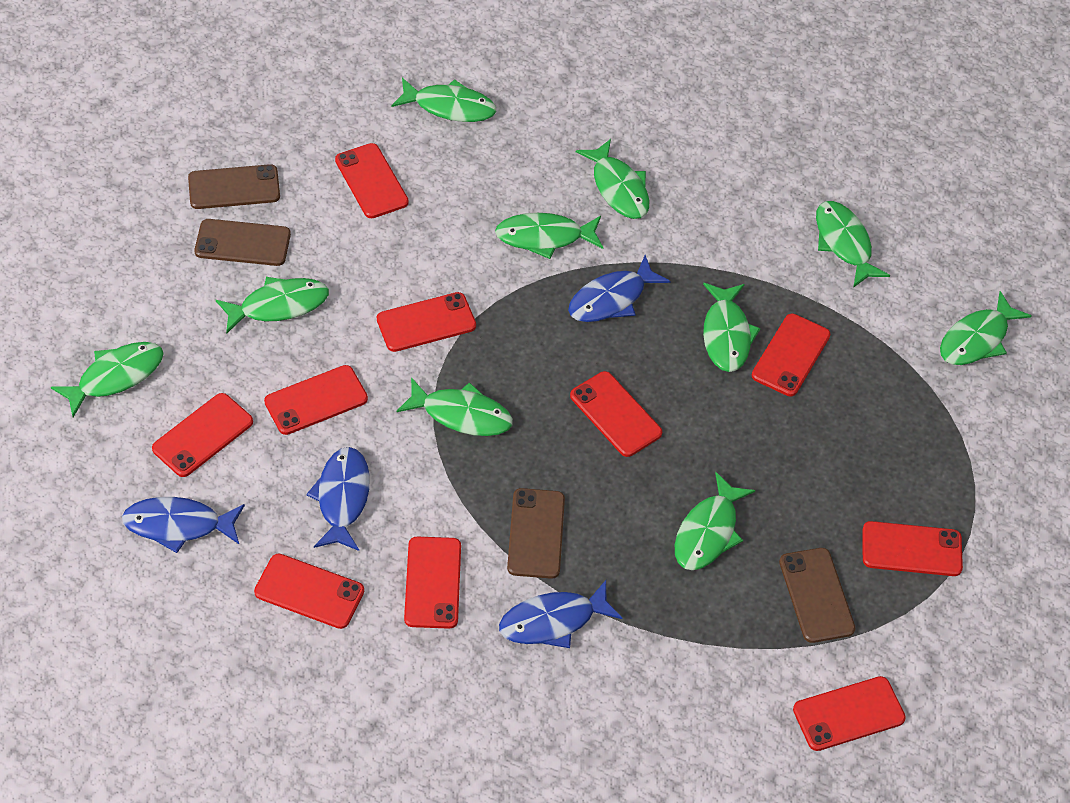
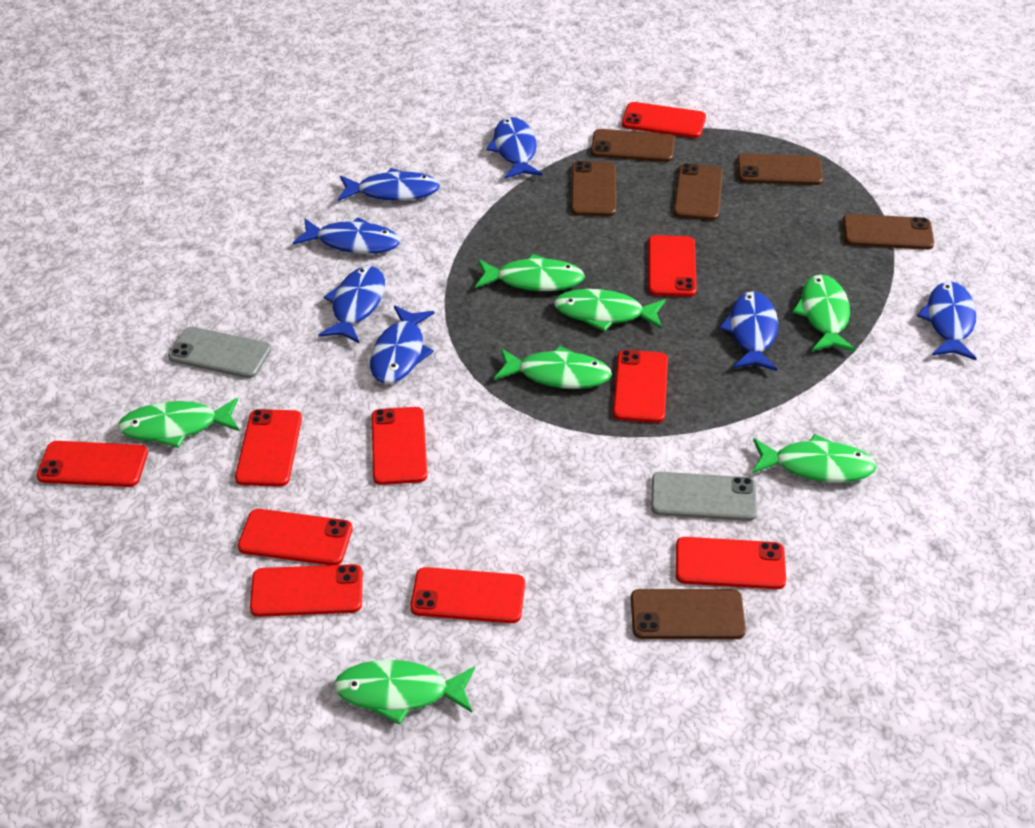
blue fish: [122,497,245,553] [306,447,370,551] [499,580,622,648] [568,255,670,322] = 4 -> [293,217,400,254] [318,266,385,343] [338,168,440,201] [370,305,435,384] [486,117,542,179] [719,291,778,371] [917,281,977,360] = 7
brown phone: [188,164,280,209] [195,219,291,266] [507,488,565,579] [779,548,856,643] = 4 -> [571,161,616,216] [591,129,675,162] [631,589,746,639] [673,163,723,220] [737,153,823,185] [843,214,934,250] = 6
green fish: [51,342,164,417] [216,277,329,334] [392,78,496,122] [397,377,513,436] [495,213,603,259] [576,139,649,219] [675,472,755,570] [703,283,761,372] [816,201,890,288] [940,291,1031,365] = 10 -> [118,398,239,448] [334,660,475,725] [475,254,585,291] [494,345,612,389] [554,289,666,332] [752,434,877,482] [792,275,856,351] = 7
grey phone: none = 0 -> [168,327,271,378] [651,472,757,521] = 2

